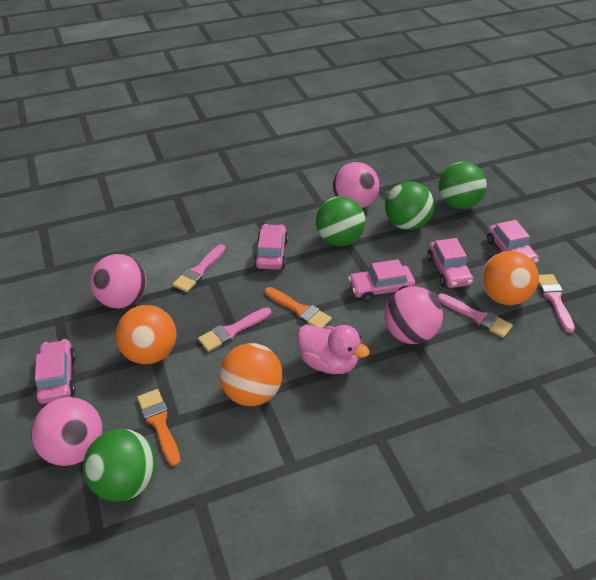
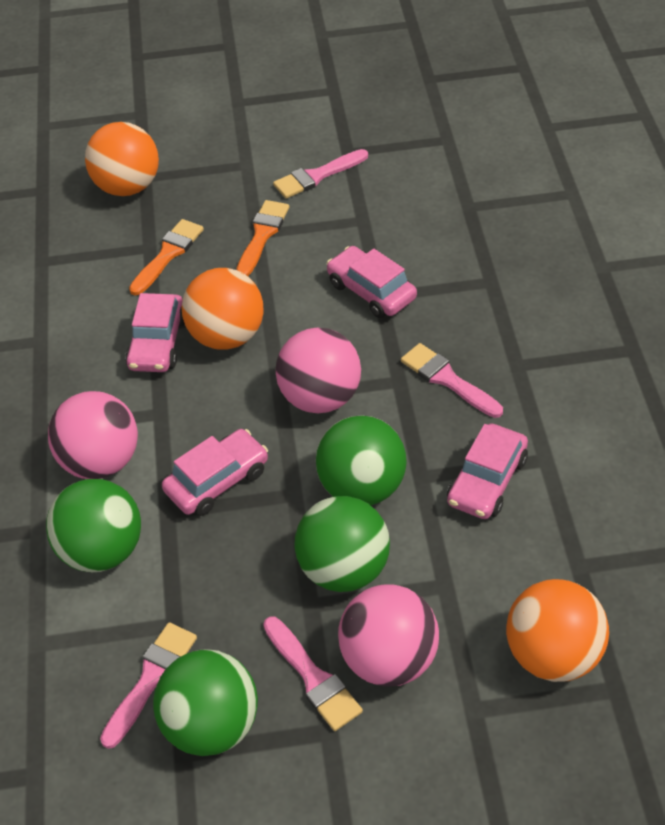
pink ball: [31,397,102,466] [90,254,147,309] [333,162,379,208] [384,287,443,344] = 4 -> [48,391,138,479] [276,328,361,413] [338,584,439,687] = 3
pink car: [35,339,76,404] [254,224,288,270] [348,259,415,302] [427,238,473,288] [487,220,539,264] = 5 -> [125,293,185,372] [162,429,268,516] [327,246,417,318] [447,424,528,519] = 4
pink duck: [297,324,370,374] = 1 -> none = 0

